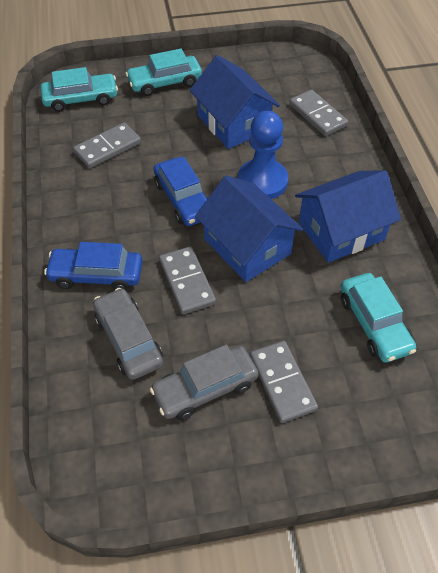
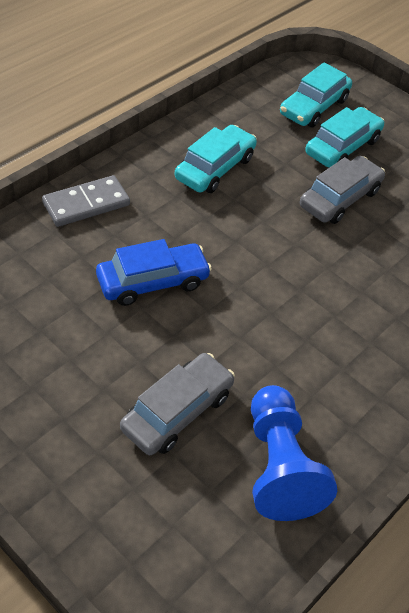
blue car: [44,242,143,291] [153,156,208,226] = 2 -> [96,239,212,306] = 1
blue house: [190,55,280,149] [195,175,303,282] [295,170,401,263] = 3 -> none = 0
grey domino: [73,122,141,168] [159,246,216,314] [250,341,318,423] [289,90,348,136] = 4 -> [42,175,130,227] = 1

